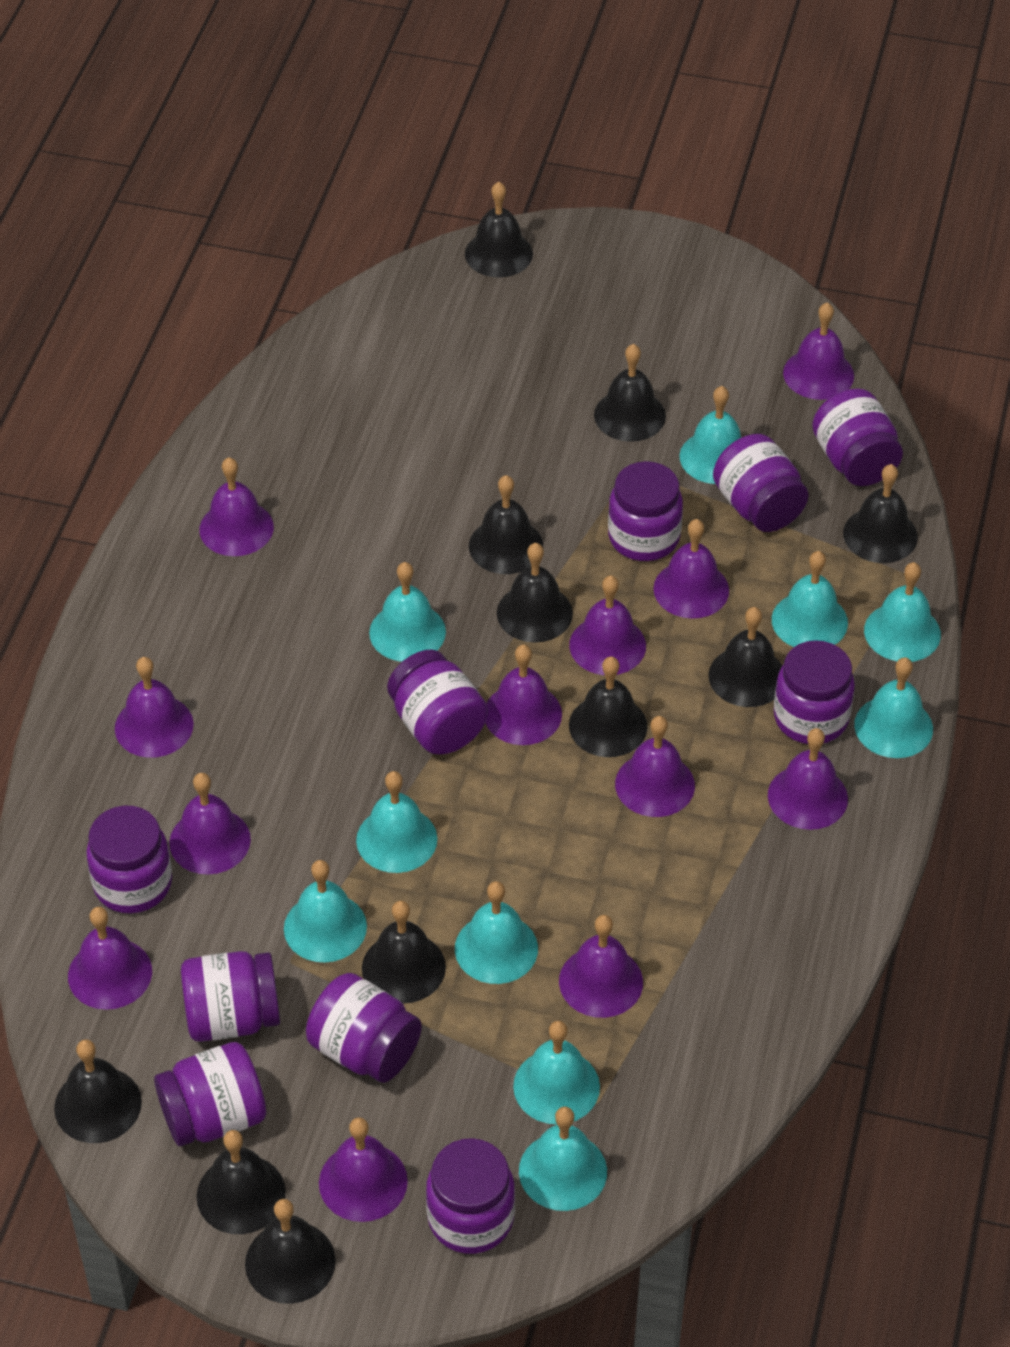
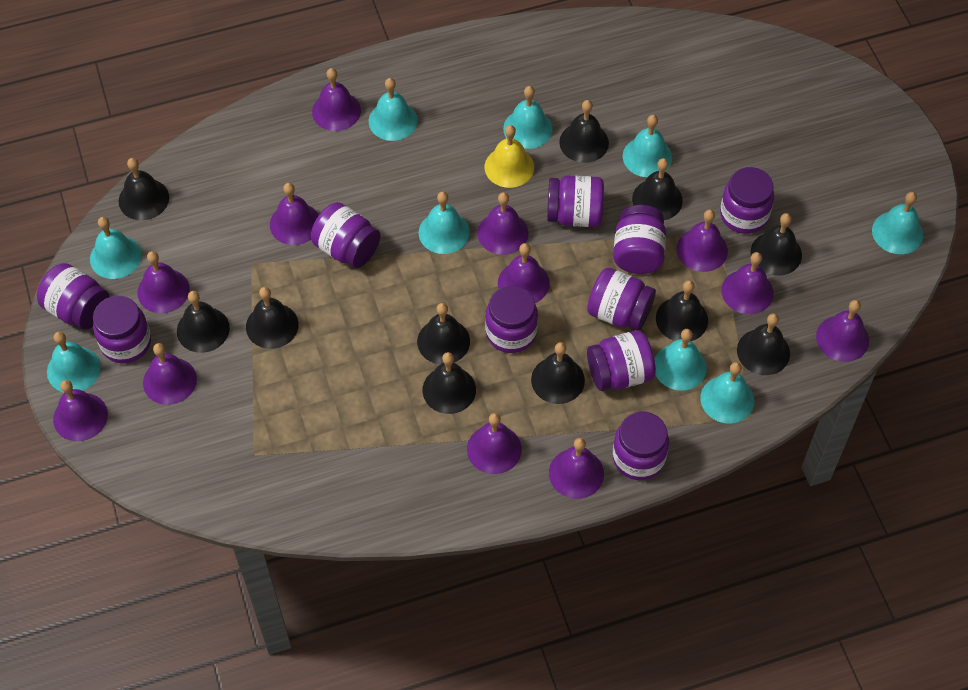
turquoise bell: [284,860,367,962] [356,771,437,873] [369,562,446,662] [455,881,538,984] [513,1021,600,1124] [519,1106,607,1211] [679,386,741,484] [772,551,848,647] [854,657,933,758] [864,562,941,662] = 10 -> [47,331,101,392] [90,217,142,279] [369,78,418,141] [419,191,470,254] [503,86,553,149] [623,115,672,177] [654,329,707,391] [700,362,754,424] [872,192,923,254] = 9
yellow bell: none = 0 -> [485,125,534,188] = 1

